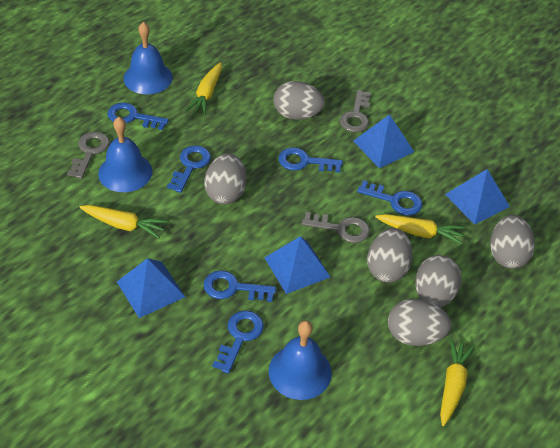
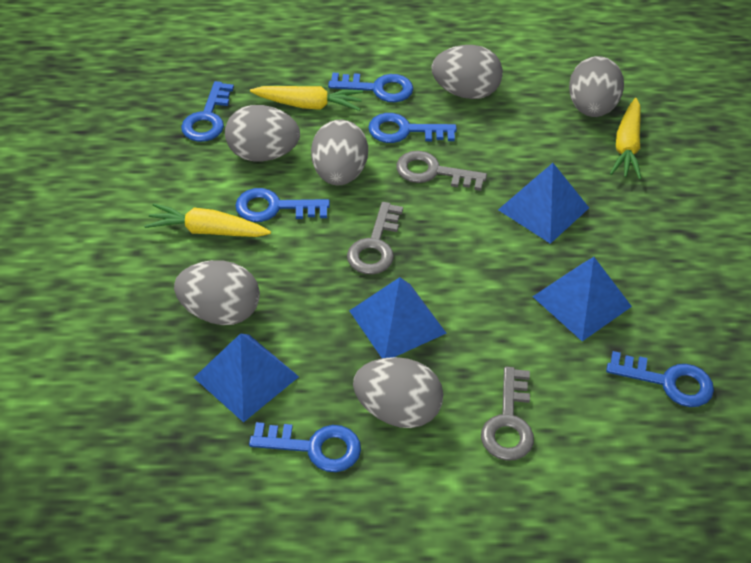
blue bell: [98,117,152,192] [124,22,173,94] [269,321,332,400] = 3 -> none = 0
yellow carrot: [79,205,167,238] [185,62,222,116] [375,214,465,244] [440,338,475,426] = 4 -> [144,203,271,237] [250,86,363,111] [610,98,642,180] = 3

